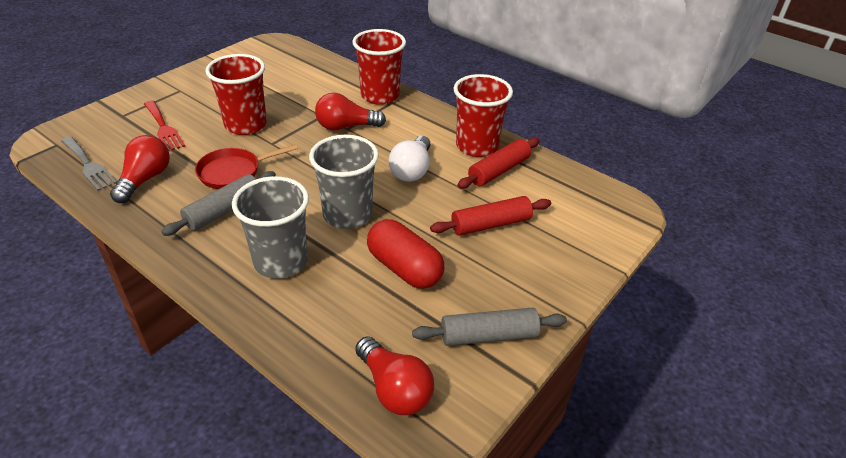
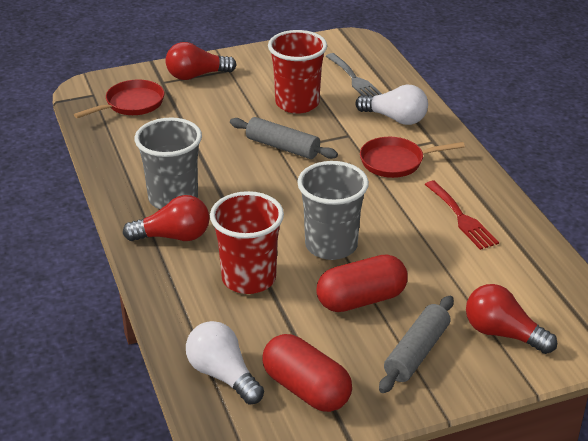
red capsule: [367,219,444,289] = 1 -> [263,334,352,412] [316,254,408,312] = 2
red cup: [206,54,267,135] [352,29,406,105] [454,74,513,157] = 3 -> [210,191,284,294] [268,30,327,114] = 2
red pan: [195,144,298,189] = 1 -> [74,79,164,118] [360,137,465,178] = 2
red rolling pin: [430,196,551,236] [457,138,539,189] = 2 -> none = 0
white light bulb: [389,136,430,182] = 1 -> [186,321,264,405] [356,84,428,125] = 2

